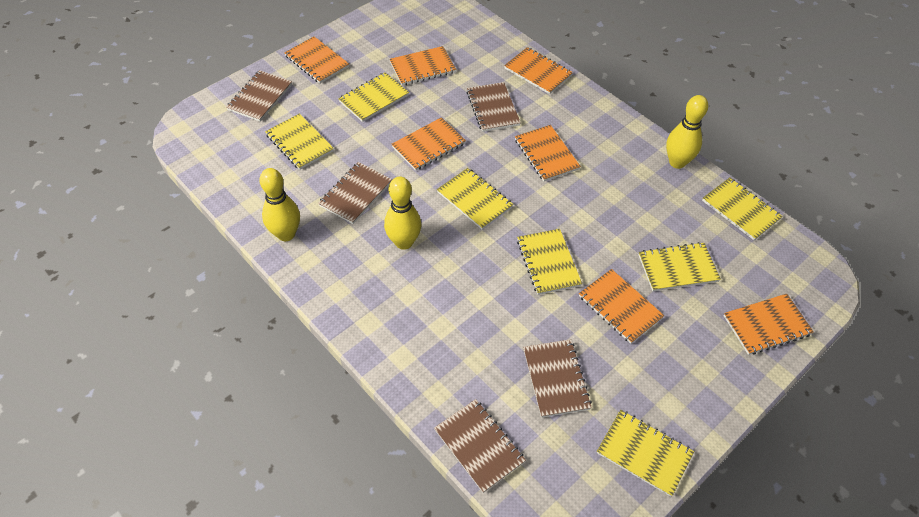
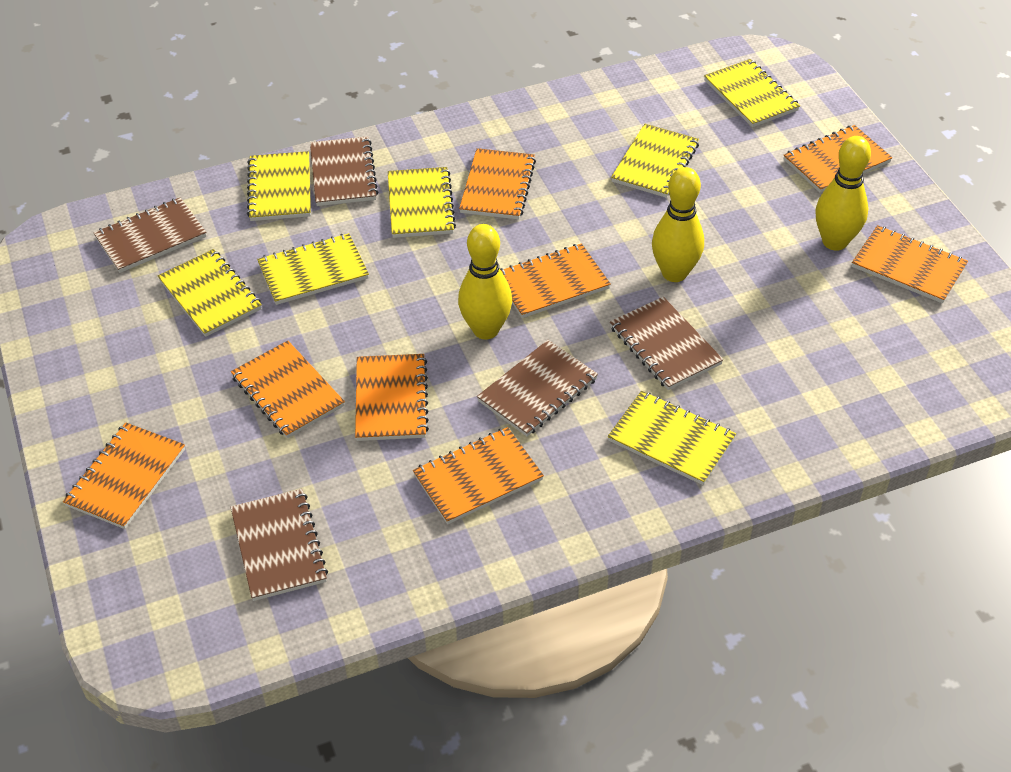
orange notebook: [284,36,349,83] [390,46,456,85] [392,117,466,171] [504,47,573,94] [515,125,581,181] [579,269,664,344] [724,294,814,355] = 7 -> [63,423,185,529] [231,341,345,438] [355,354,429,441] [413,427,544,524] [459,148,536,219] [500,243,611,318] [783,125,893,193] [852,225,968,303] = 8

